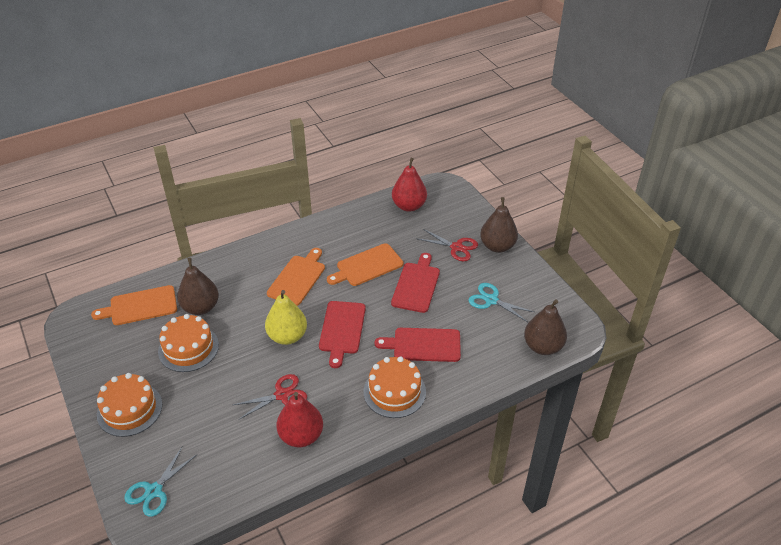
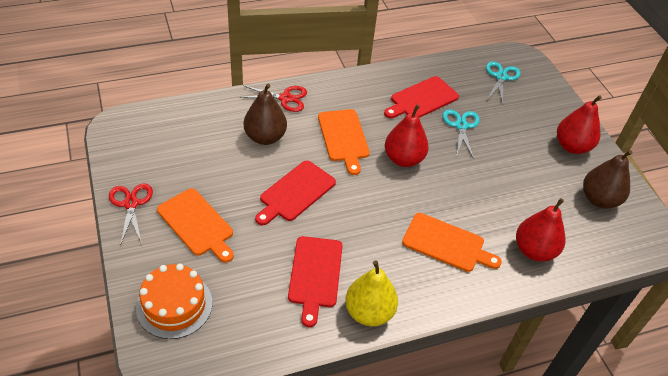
brown pear: [177,258,219,315] [480,197,518,253] [524,299,567,355] = 3 -> [244,83,287,145] [583,150,632,209] = 2
orange cake: [97,373,162,437] [158,314,219,372] [364,356,426,418] = 3 -> [136,264,212,339] = 1
red pear: [276,392,323,447] [392,158,427,212] = 2 -> [385,105,429,167] [516,198,566,262] [557,95,602,154] = 3

